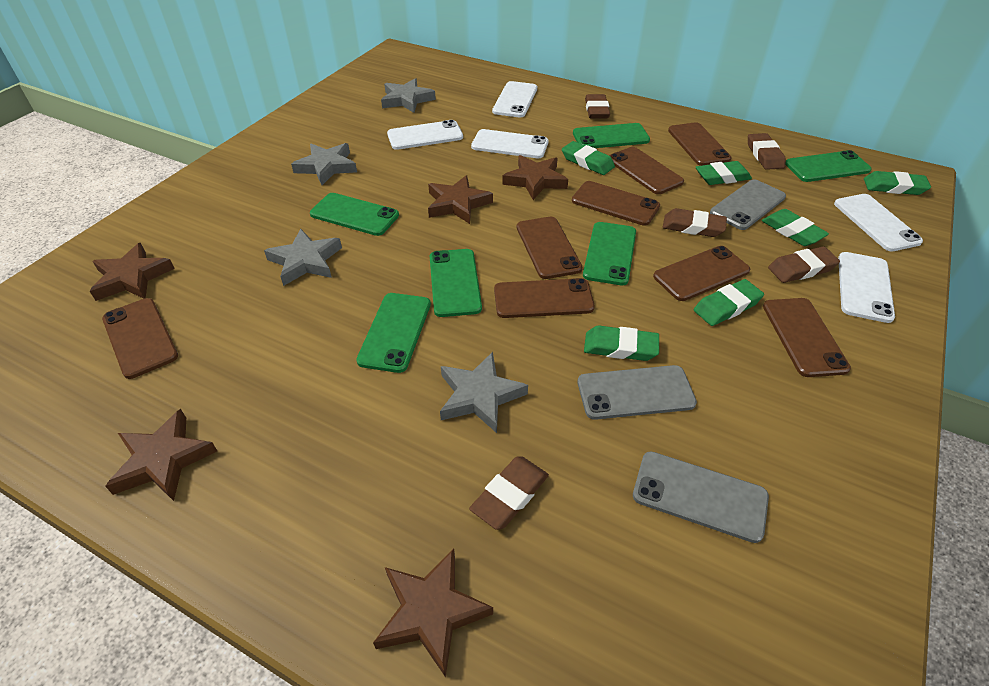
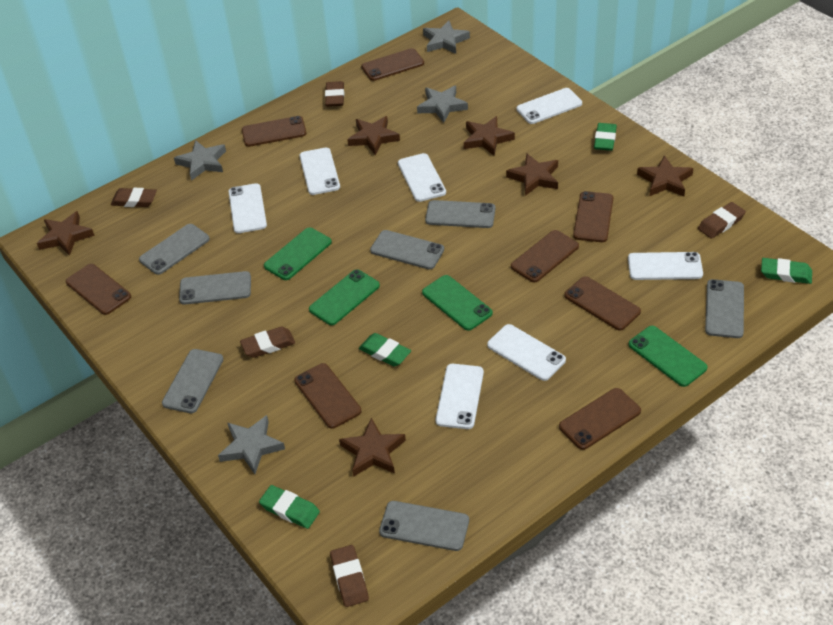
brown star: [90,243,175,301] [105,409,217,501] [373,549,493,677] [428,175,493,224] [503,155,568,200] = 5 -> [37,211,95,256] [339,418,406,477] [347,116,400,155] [464,116,515,156] [506,154,558,196] [637,155,693,197] = 6
green eraser: [562,141,615,175] [584,326,659,361] [694,279,764,326] [696,161,752,185] [762,209,829,246] [864,171,931,195] = 6 -> [259,485,320,529] [359,333,411,367] [594,123,617,151] [761,258,812,284] = 4
green phone: [310,193,399,236] [356,293,431,373] [430,249,482,317] [573,123,650,148] [583,222,636,285] [785,150,871,182] = 6 -> [264,228,332,280] [309,269,380,325] [422,275,493,331] [629,326,708,387] = 4
grey phone: [577,365,697,420] [633,451,769,543] [710,179,786,230] = 3 -> [139,224,210,275] [162,349,224,413] [179,271,251,305] [370,230,444,269] [379,501,469,551] [425,200,495,228] [705,279,744,338] = 7
white phone: [387,120,463,150] [471,129,549,158] [492,81,537,118] [834,194,923,252] [838,252,895,323] = 5 -> [228,183,267,233] [300,148,340,195] [398,153,446,202] [436,364,484,429] [487,324,566,381] [517,88,582,124] [628,252,703,280] = 7

